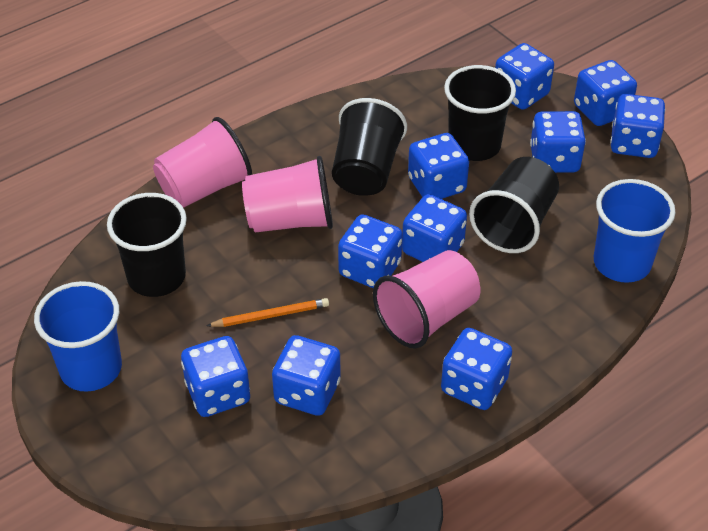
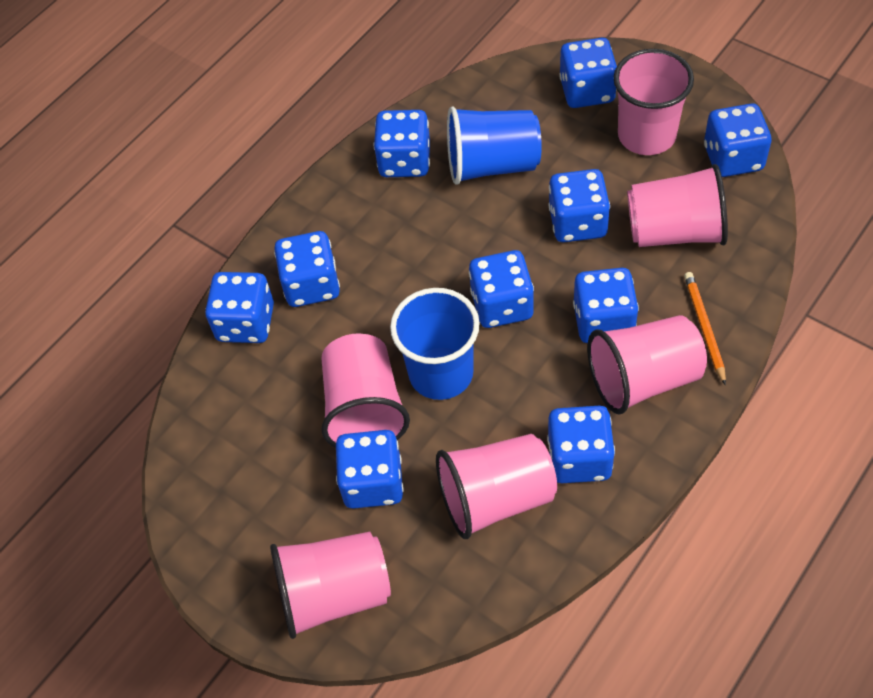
black cup: [107,193,187,297] [332,98,407,196] [444,65,516,161] [469,157,559,253] = 4 -> none = 0
pink cup: [153,117,252,208] [242,156,333,232] [373,250,480,349] = 3 -> [270,532,391,639] [321,334,410,448] [436,434,557,539] [587,315,707,414] [613,49,694,155] [627,164,728,247] = 6

